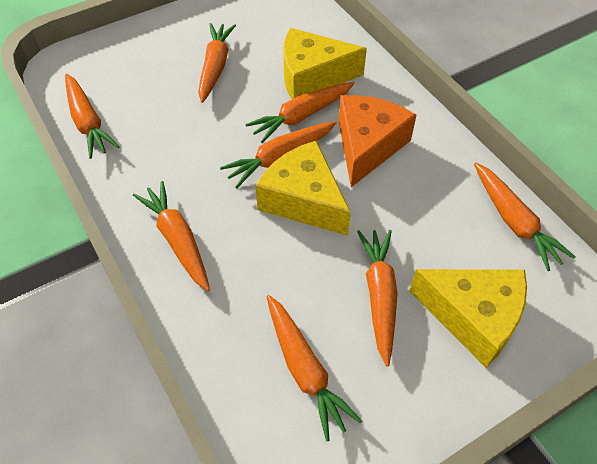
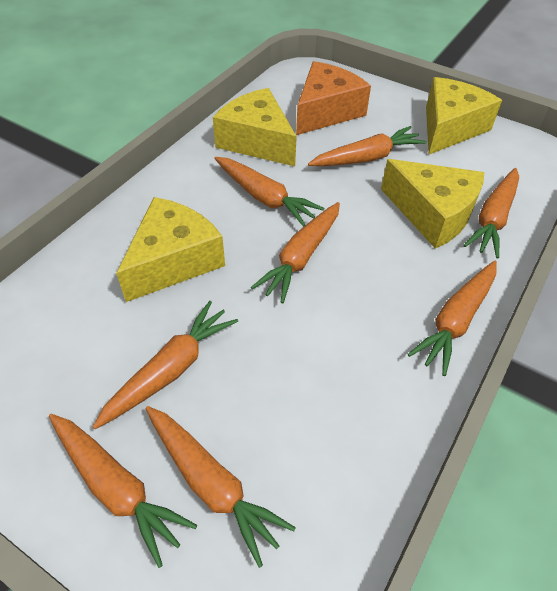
yellow cheese: [255,140,351,236] [283,28,367,99] [409,269,527,368] = 3 -> [116,197,225,302] [213,88,297,166] [381,159,485,249] [426,77,502,154] = 4

